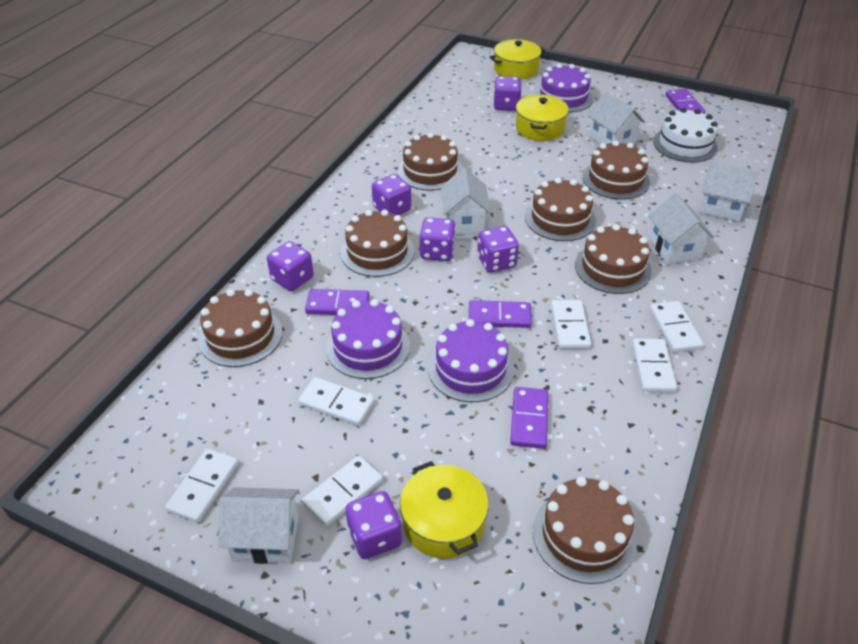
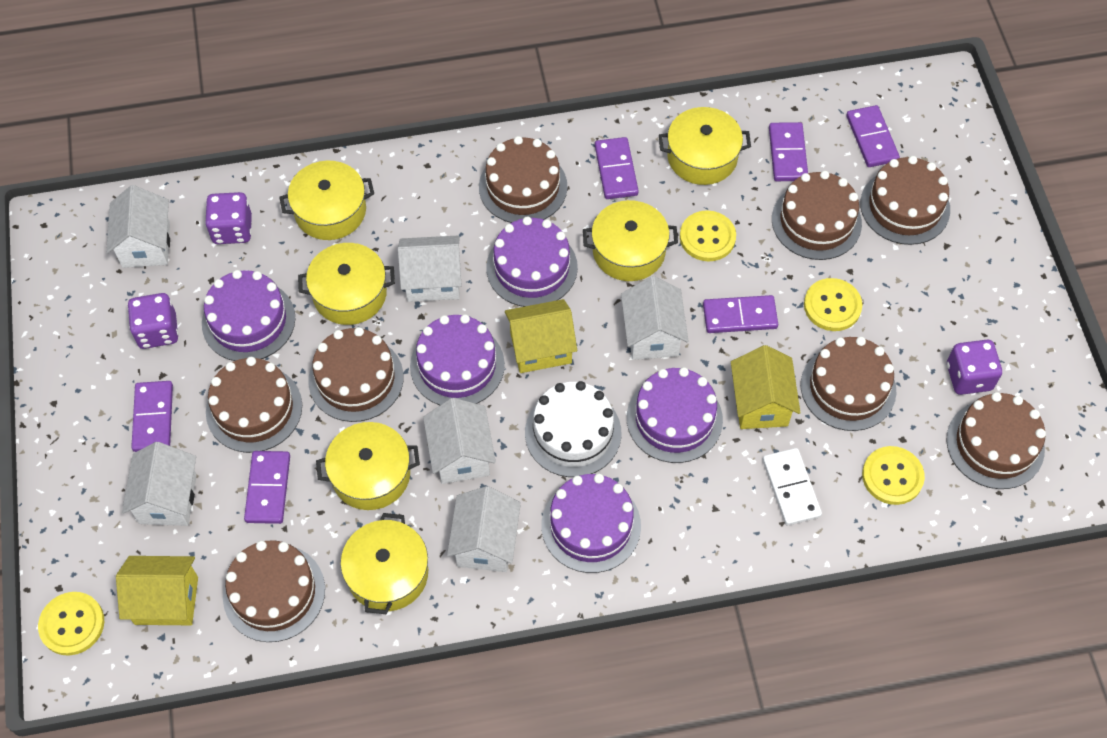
brown cake: [198,289,282,367] [341,209,414,277] [398,132,463,191] [525,178,596,241] [533,477,637,584] [575,224,652,294] [583,141,650,200] = 7 -> [206,357,302,453] [223,540,325,642] [308,327,404,422] [479,136,567,223] [772,171,862,260] [801,337,896,431] [860,156,950,245] [946,392,1046,489] = 8
purple cake: [326,299,410,379] [428,319,514,403] [535,63,593,113] = 3 -> [202,270,295,361] [410,314,505,405] [486,216,578,307] [542,473,641,573] [627,367,723,463] = 5
purple dice: [267,241,314,291] [346,491,402,559] [372,174,411,215] [420,217,456,261] [477,226,519,273] [494,76,522,111] = 6 -> [128,293,178,349] [205,192,252,244] [947,339,1002,395] = 3
purple domino: [305,289,369,315] [469,300,532,328] [510,387,548,449] [666,89,705,114] = 4 -> [131,381,173,452] [244,451,290,524] [595,137,639,199] [703,295,778,333] [769,122,808,181] [846,105,900,167] = 6
white domino: [165,449,238,523] [298,377,374,426] [302,456,383,526] [551,300,591,349] [632,338,677,392] [650,301,703,352] = 6 -> [763,448,822,525] = 1
white house: [218,487,299,564] [441,167,491,234] [588,92,645,144] [649,193,714,264] [699,161,759,222] = 5 -> [106,185,170,268] [122,442,197,526] [398,235,462,302] [423,398,496,484] [447,486,521,572] [621,276,689,360] = 6
yellow button: none = 0 -> [38,592,104,655] [680,210,736,261] [804,278,863,331] [862,446,925,505] = 4
yellow house: none = 0 -> [116,556,198,625] [505,299,577,373] [731,345,801,429] = 3
yellow pot: [400,461,489,559] [490,39,545,80] [516,94,569,141] = 3 -> [279,161,374,240] [298,243,395,325] [316,422,420,510] [341,513,428,615] [583,200,678,281] [659,107,751,185] = 6

